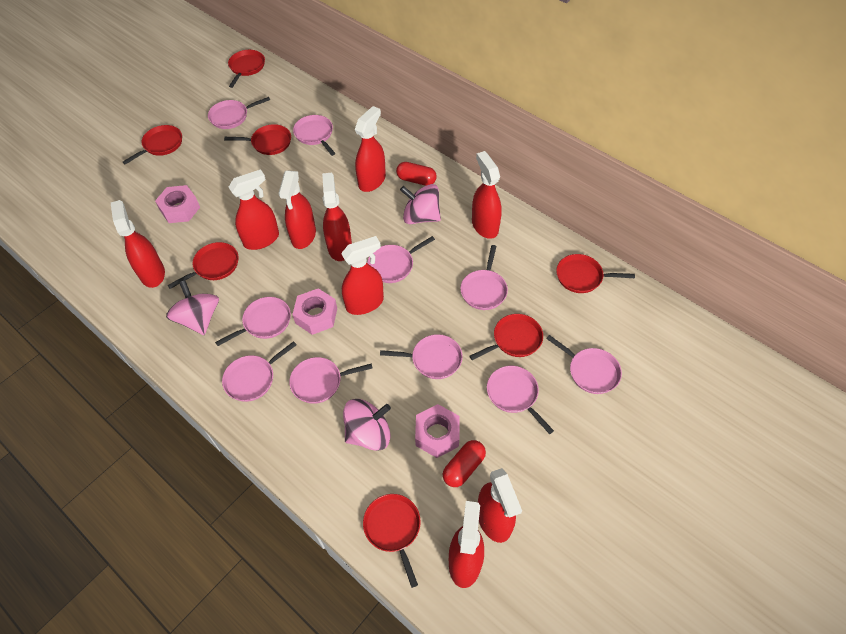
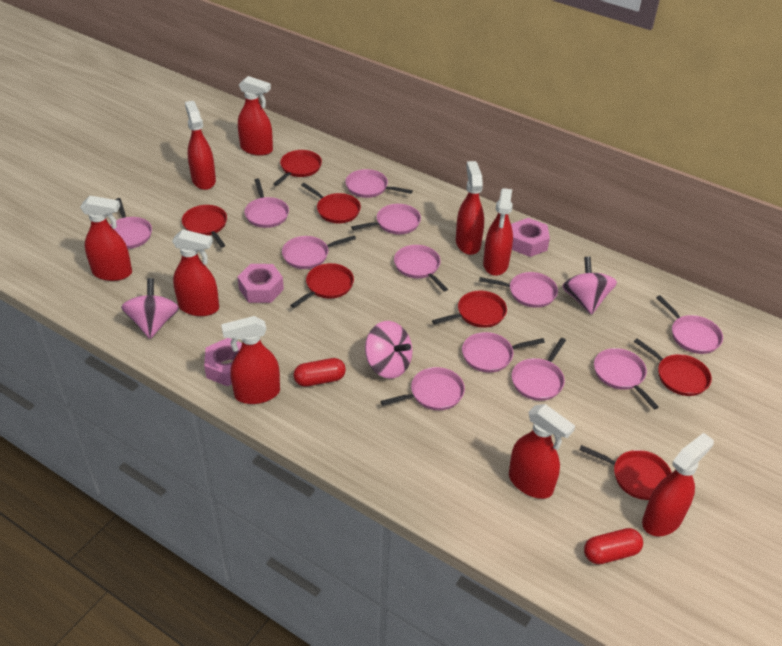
pink pan: [208,97,270,129] [215,297,291,346] [222,341,296,402] [289,357,373,404] [293,115,336,156] [367,236,435,283] [380,334,463,379] [460,245,508,310] [487,366,554,434] [546,335,622,394] = 10 -> [110,198,152,249] [245,178,289,228] [282,236,356,269] [345,169,413,198] [351,204,421,234] [381,367,465,410] [394,245,448,292] [462,332,545,373] [479,272,558,308] [512,338,566,401] [594,348,659,409] [656,295,723,354] = 12

